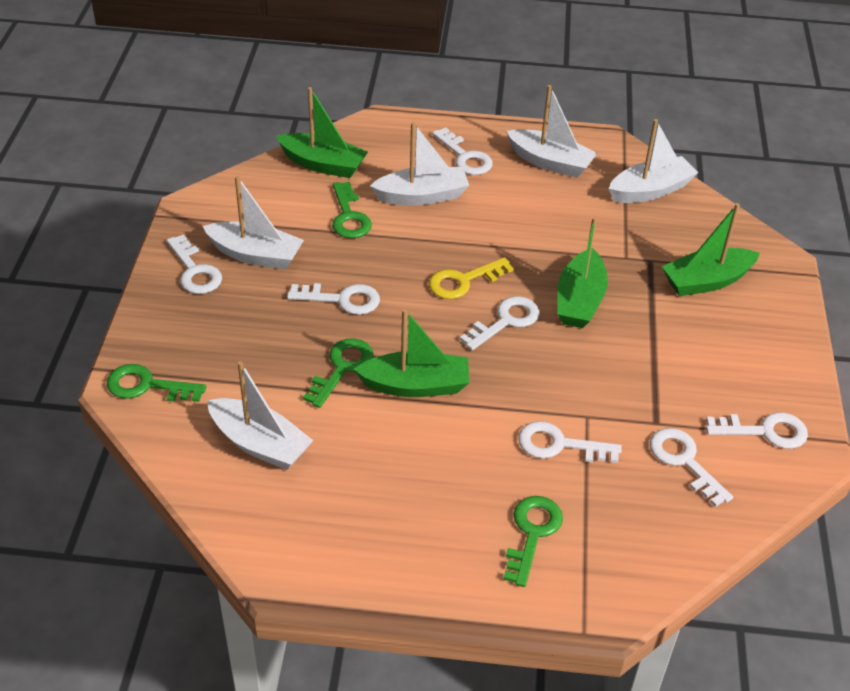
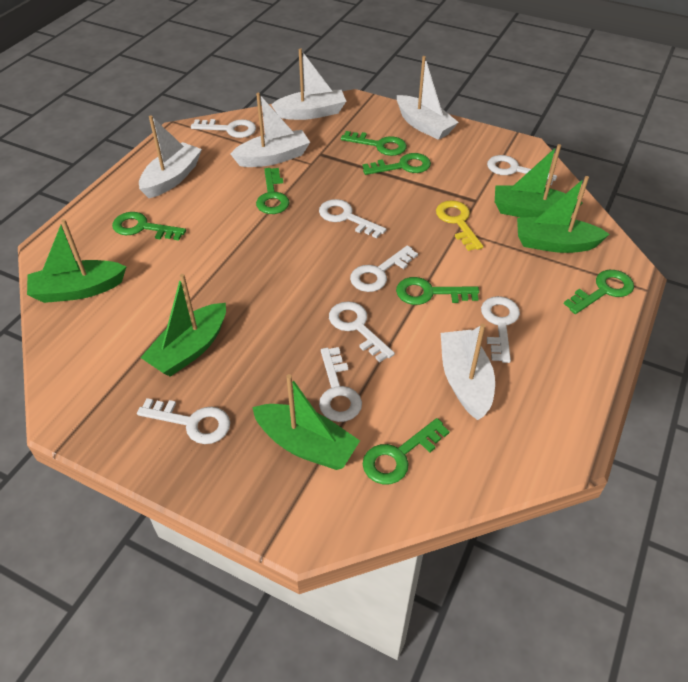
green boat: [276,87,368,178] [354,309,469,397] [557,217,608,328] [662,203,760,296] = 4 -> [27,219,126,303] [140,274,226,377] [252,374,360,470] [495,144,583,218] [517,176,610,253] = 5
green key: [107,364,206,402] [303,338,374,408] [332,182,372,238] [503,496,563,587] = 4 -> [112,212,186,241] [256,168,289,214] [341,131,407,156] [363,153,431,175] [363,418,450,484] [396,277,479,305] [564,270,634,314] = 7
white key: [166,234,222,294] [287,283,380,315] [432,128,493,175] [460,296,539,350] [518,421,622,463] [650,428,733,507] [706,412,808,449] = 7 -> [137,398,230,444] [191,119,256,138] [319,199,386,238] [319,347,362,422] [329,301,395,362] [350,245,418,292] [481,296,520,363] [487,155,557,185] = 8

